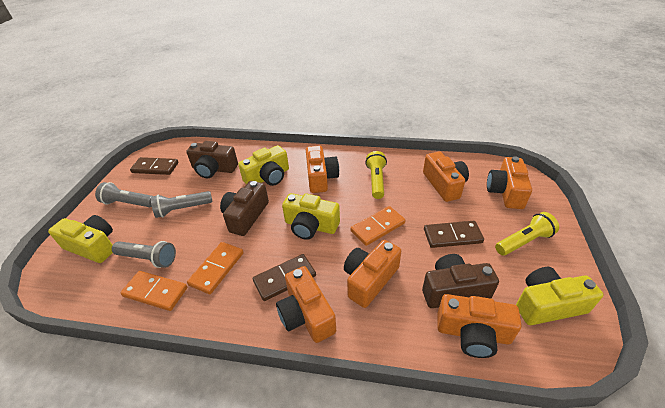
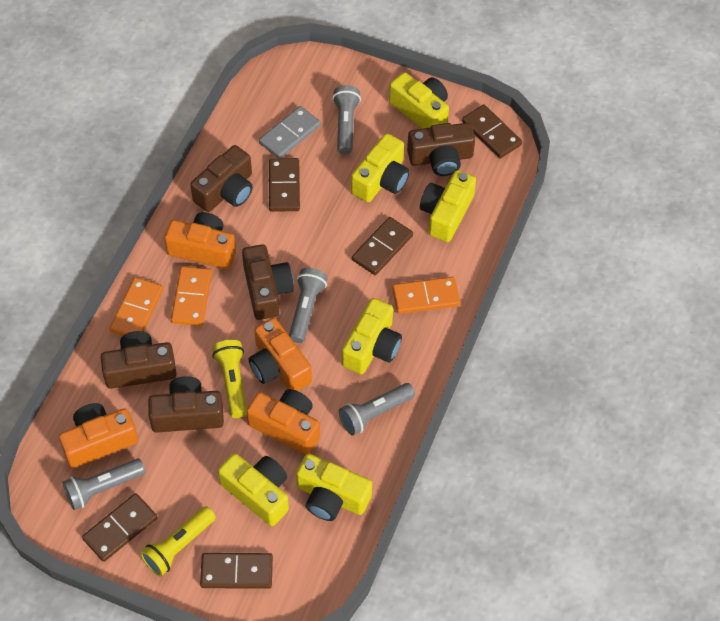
brown camera: [186,141,238,178] [220,181,269,236] [422,254,499,308] = 3 -> [101,331,177,389] [148,376,224,433] [190,145,253,212] [242,244,294,320] [407,123,475,176] = 5
brown domino: [130,157,179,175] [253,254,316,301] [424,221,484,248] = 3 -> [82,493,157,562] [200,553,273,589] [269,158,300,212] [352,217,413,275] [462,104,522,159] = 5
grey domino: none = 0 -> [259,106,321,158] = 1
grey flashlight: [95,182,152,207] [112,241,176,268] [151,191,212,218] = 3 -> [63,458,145,510] [289,268,328,343] [332,85,361,154] [339,383,415,435] = 4
orange camera: [276,266,336,343] [306,145,339,193] [344,240,401,308] [423,151,469,202] [437,294,521,358] [487,156,532,209] = 6 -> [59,403,138,468] [164,212,236,269] [246,389,320,455] [249,318,312,391] = 4
yellow camera: [48,215,113,263] [238,145,289,186] [282,193,340,240] [516,267,604,325] = 4 -> [218,453,289,526] [296,454,372,521] [342,298,402,374] [351,133,409,202] [389,72,449,129] [420,170,476,242] = 6

